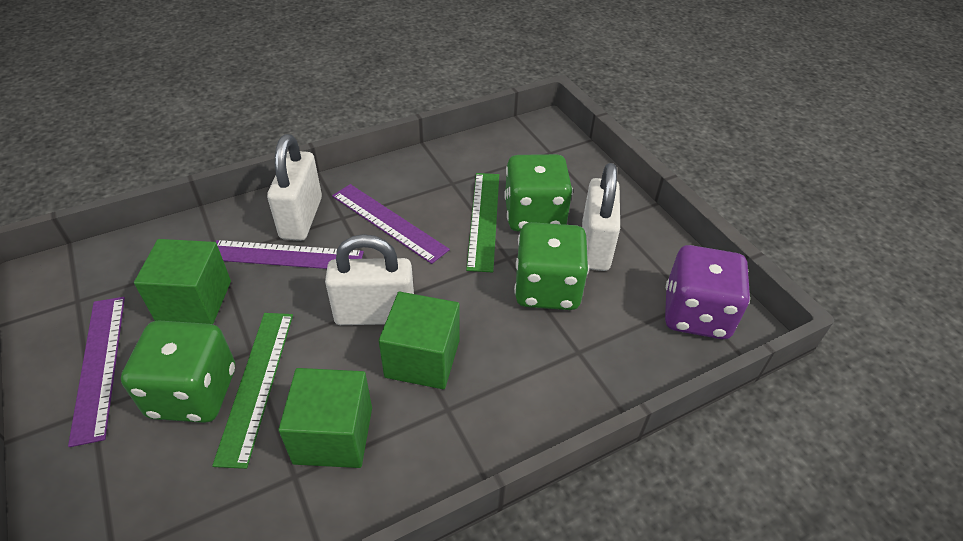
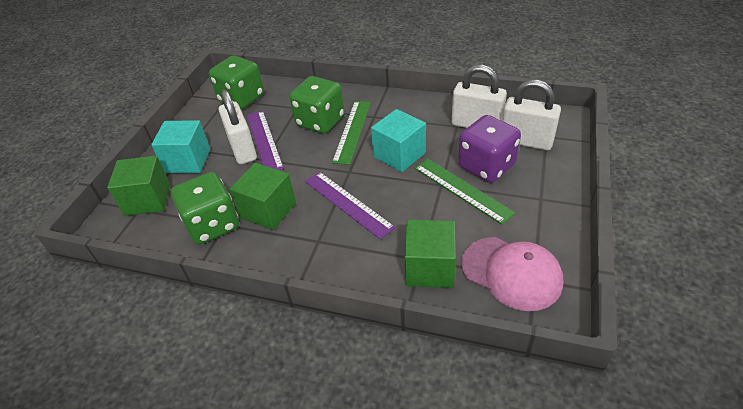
pink cap: none = 0 -> [461,237,563,311] = 1
purple ruler: [68,297,125,447] [216,240,364,269] [332,184,450,264] = 3 -> [247,111,284,170] [305,172,395,239] = 2
turquoise cube: none = 0 -> [151,120,210,173] [371,109,426,172] = 2

